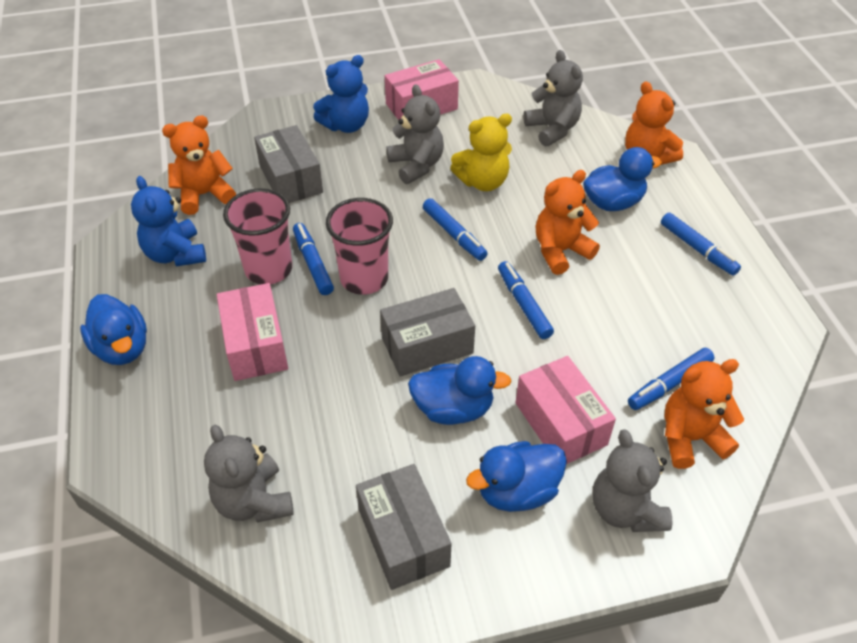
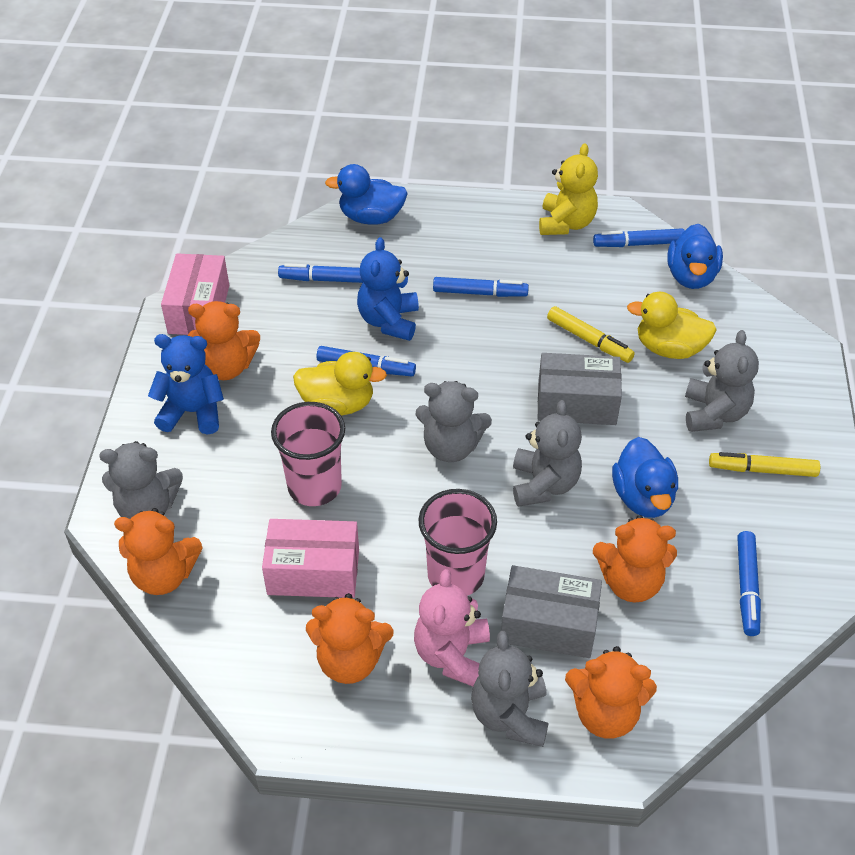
blue duck: [80,294,147,365] [408,356,512,425] [466,441,567,512] [583,147,662,211] = 4 -> [325,164,408,225] [612,437,678,518] [667,224,723,289] = 3
grey box: [254,125,323,203] [356,464,452,590] [380,288,475,377] = 3 -> [501,565,602,658] [538,353,622,425] = 2
grey teddy bear: [204,425,294,523] [386,84,444,184] [523,50,583,147] [593,429,672,532] = 4 -> [99,441,183,519] [415,381,492,462] [471,631,549,747] [513,400,582,507] [685,330,759,432] = 5
orange teddy bear: [162,115,236,215] [536,170,600,275] [625,81,683,165] [664,359,744,469] = 4 -> [114,508,203,595] [188,301,260,380] [306,593,393,684] [565,646,657,739] [593,515,677,602] = 5
pink box: [217,283,288,381] [385,59,459,120] [516,356,616,464] = 3 -> [161,253,229,335] [262,519,359,598] = 2
pink teddy bear: none = 0 -> [414,569,490,686] = 1
yellow duck: none = 0 -> [293,352,387,416] [627,292,717,359] = 2
yellow marker: none = 0 -> [547,306,635,363] [709,452,820,477] = 2

